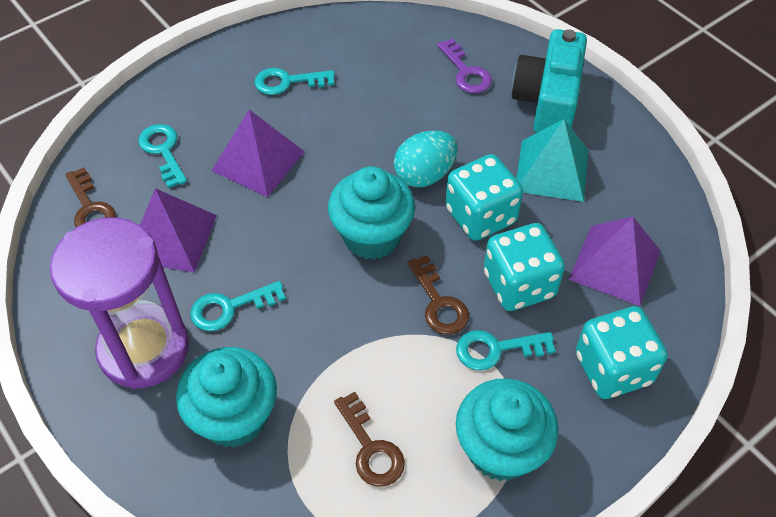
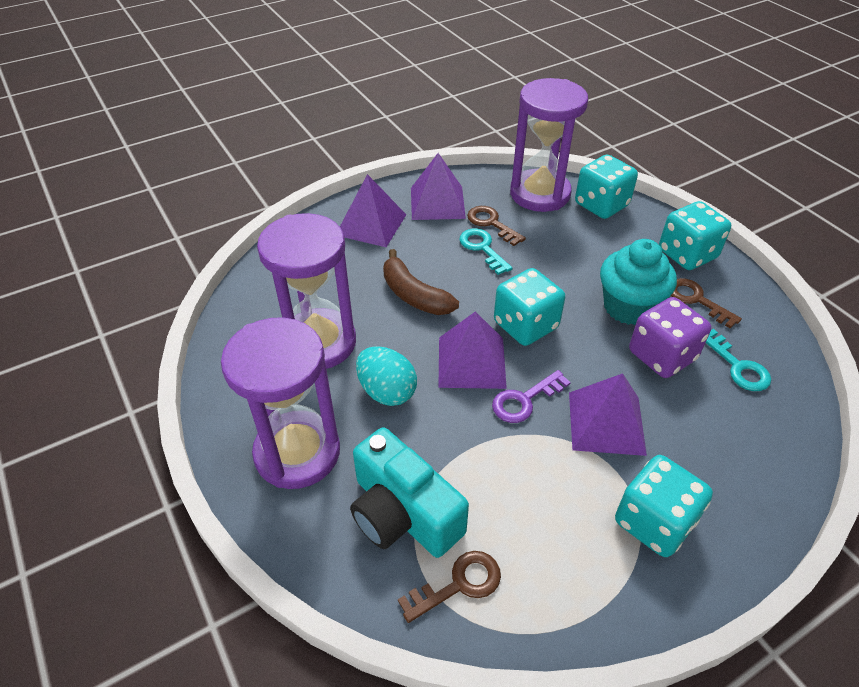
brown banana: none = 0 -> [383,249,459,315] = 1
purple dice: none = 0 -> [629,297,711,378] = 1
purple hourglass: [50,217,189,389] = 1 -> [221,317,340,489] [257,213,356,369] [510,78,588,212] = 3
purple pyramid: [140,188,217,273] [211,110,305,197] [569,216,661,306] = 3 -> [340,174,406,247] [411,153,466,220] [438,311,507,389] [569,373,647,456] = 4
turquoise cupcake: [176,347,277,448] [328,166,415,260] [456,378,559,481] = 3 -> [600,239,677,325] = 1
turquoise dice: [445,154,523,241] [484,223,565,311] [576,306,668,399] = 3 -> [494,268,565,346] [575,155,638,219] [615,455,713,557] [659,201,731,270] = 4
turquoise key: [139,124,187,188] [190,281,286,331] [254,68,335,95] [456,330,555,371] = 4 -> [459,228,513,275] [706,329,771,391] = 2
turquoise pyramid: [516,119,588,202] = 1 -> none = 0

